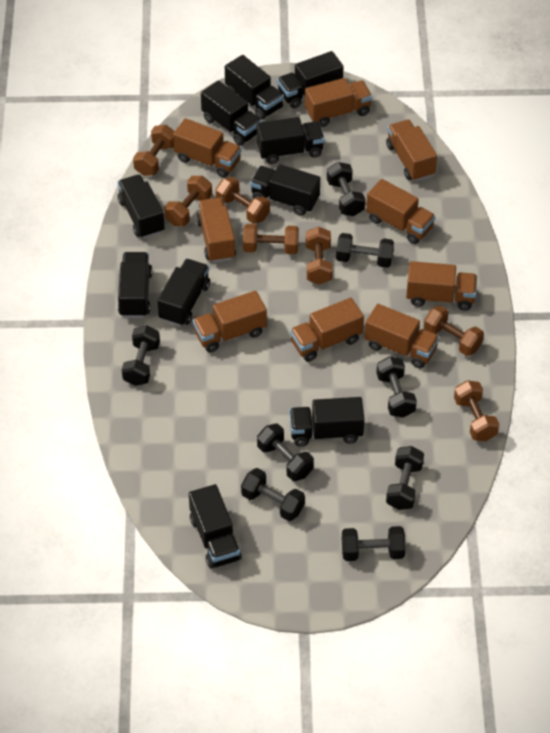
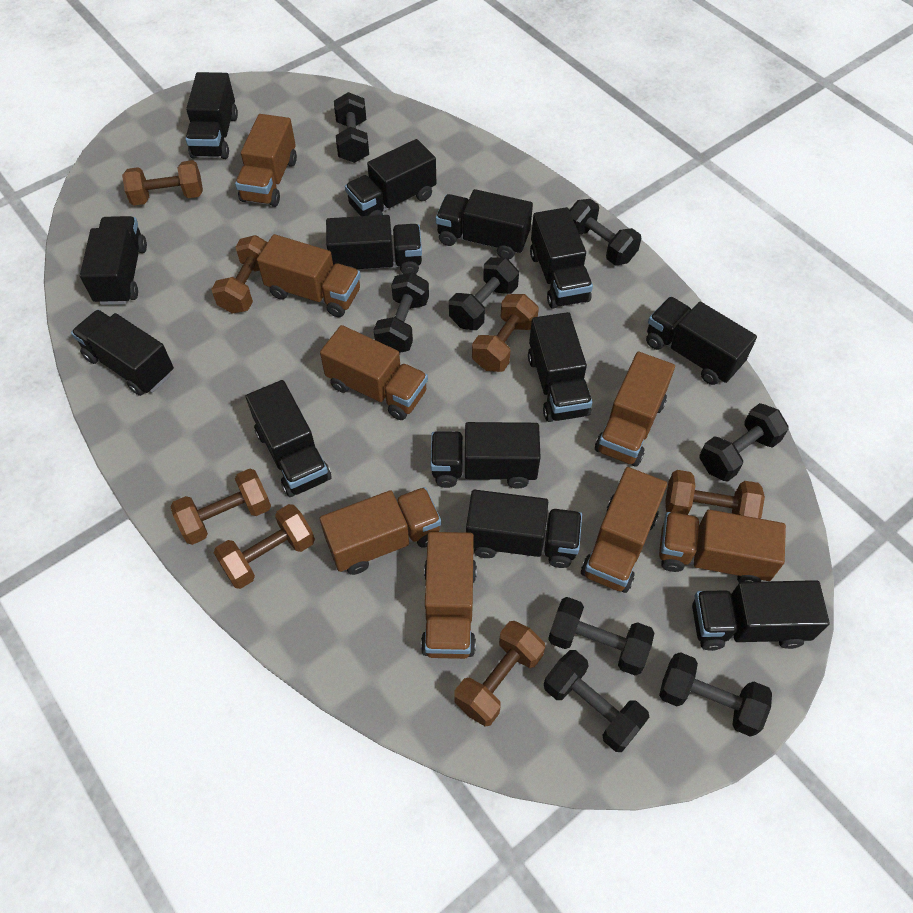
black truck: [117,174,165,238] [118,252,152,318] [157,259,210,326] [189,484,242,569] [201,80,262,146] [225,55,284,120] [250,164,320,216] [257,117,325,164] [277,51,344,108] [289,397,365,447] = 10 -> [71,310,174,396] [80,216,147,305] [185,72,238,159] [246,380,332,497] [326,215,422,274] [345,139,436,216] [430,422,541,489] [436,189,533,260] [466,490,582,568] [528,312,592,422] [530,207,593,309] [646,297,757,385] [692,580,830,651] = 13
brown truck: [173,118,242,178] [193,291,267,352] [196,197,236,263] [290,298,364,362] [305,78,372,127] [365,304,439,368] [366,179,436,244] [386,120,437,181] [406,261,477,311] = 9 -> [235,114,297,207] [257,234,361,317] [320,325,428,420] [320,487,441,575] [421,532,477,659] [581,467,667,593] [595,352,675,466] [659,509,786,583] = 8

